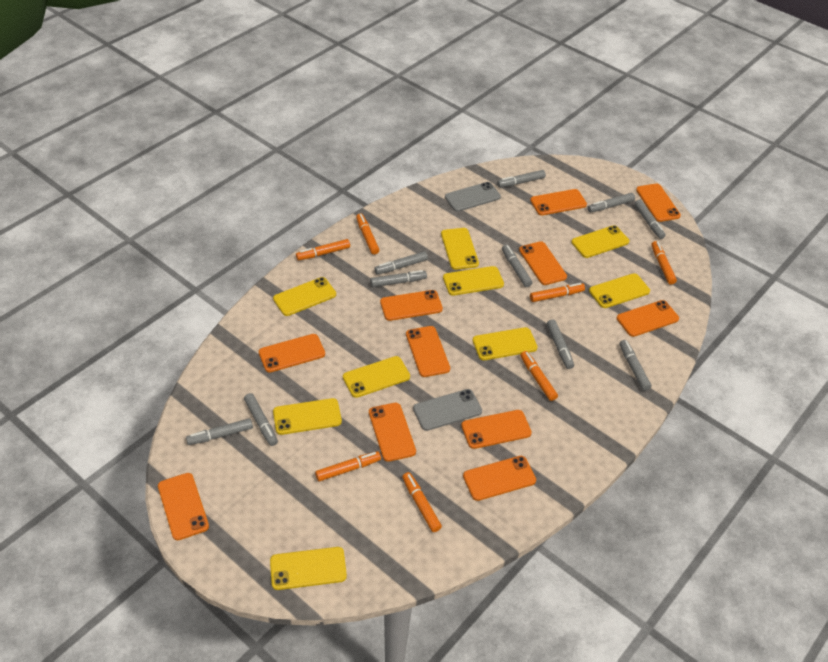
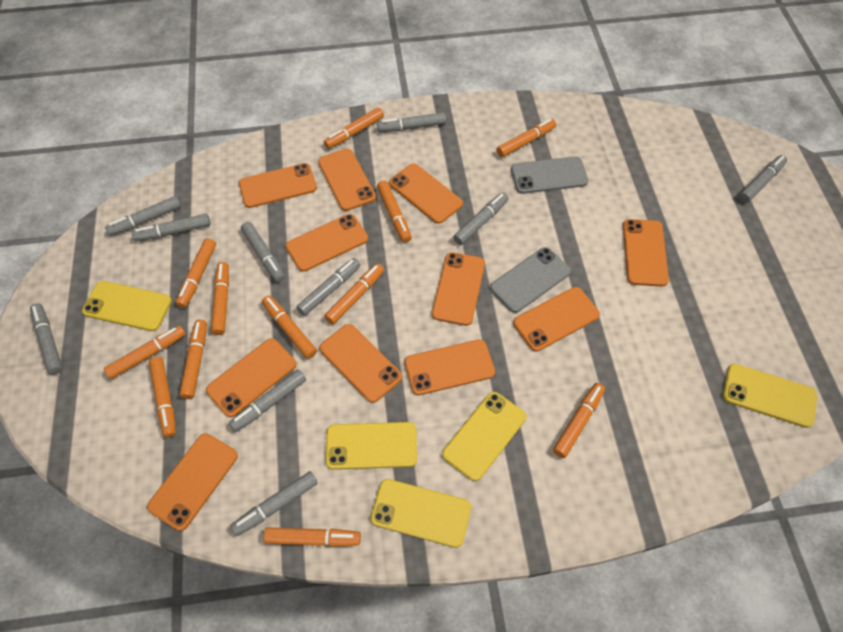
orange marker: [296,239,350,261] [315,451,381,481] [356,214,379,254] [402,472,442,532] [520,351,558,401] [530,283,585,302] [651,241,677,285] = 7 -> [104,326,186,379] [149,357,176,437] [176,238,216,308] [179,320,207,399] [211,262,229,335] [262,295,317,359] [264,527,361,547] [324,108,384,149] [324,263,384,324] [377,181,412,242] [497,119,556,157] [553,383,605,458] = 12
yellow phone: [270,547,347,590] [273,277,336,316] [273,398,342,435] [343,356,410,398] [441,228,479,270] [443,266,504,296] [473,327,537,360] [571,225,629,258] [589,273,650,308] = 9 -> [82,281,172,331] [326,422,417,470] [371,479,471,548] [442,392,526,481] [723,364,817,428] = 5

